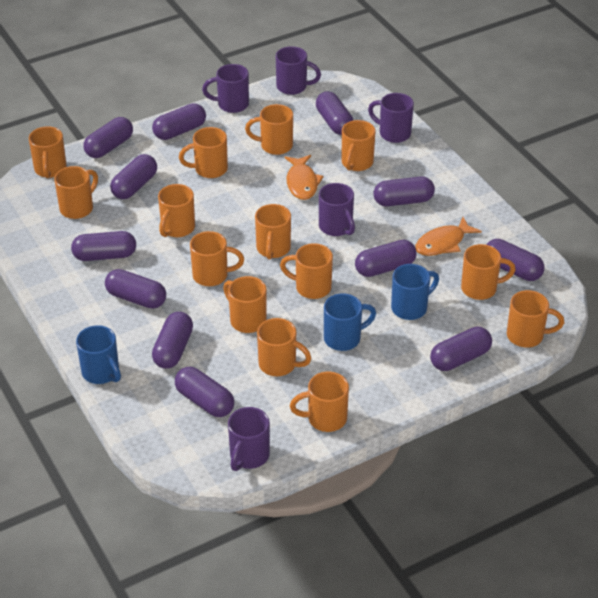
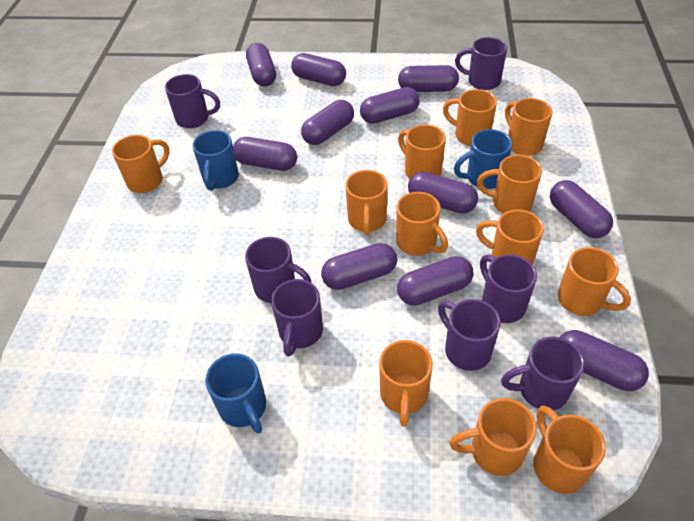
orange fish: [285,155,323,200] [415,217,482,256] = 2 -> none = 0
orange mug: [29,126,67,178] [54,166,98,219] [158,184,195,237] [179,127,228,178] [190,231,244,286] [223,276,267,333] [245,104,293,155] [255,204,291,260] [257,318,312,376] [280,243,333,299] [290,372,349,432] [342,120,375,171] [461,244,516,300] [507,290,564,348] = 14 -> [112,135,169,193] [345,170,388,235] [379,340,433,426] [396,192,448,256] [398,124,446,179] [443,89,497,146] [449,398,537,476] [476,209,544,265] [477,155,542,214] [505,98,553,156] [533,405,606,494] [558,247,631,316] = 12
purple capsule: [71,231,136,261] [84,117,133,158] [105,269,166,309] [110,154,157,199] [152,103,206,140] [152,312,193,369] [175,367,234,417] [316,91,354,135] [355,240,417,277] [373,177,435,206] [430,327,492,371] [486,239,545,281] = 12 -> [233,137,297,171] [246,43,276,86] [291,53,346,86] [301,100,354,145] [321,243,397,290] [360,87,420,124] [397,256,474,306] [398,65,459,92] [408,172,478,214] [550,180,613,238] [560,330,649,391] = 11
purple mug: [202,64,249,113] [228,407,270,471] [276,46,321,95] [319,183,355,236] [368,93,414,143] = 5 -> [165,74,220,128] [245,237,311,303] [271,279,323,356] [438,299,501,371] [455,37,507,90] [480,254,537,323] [501,337,585,410] = 7

